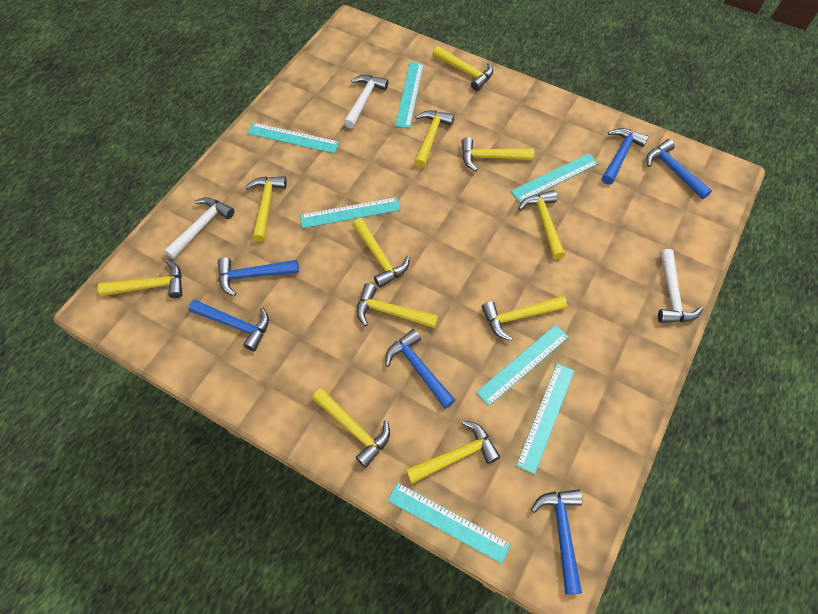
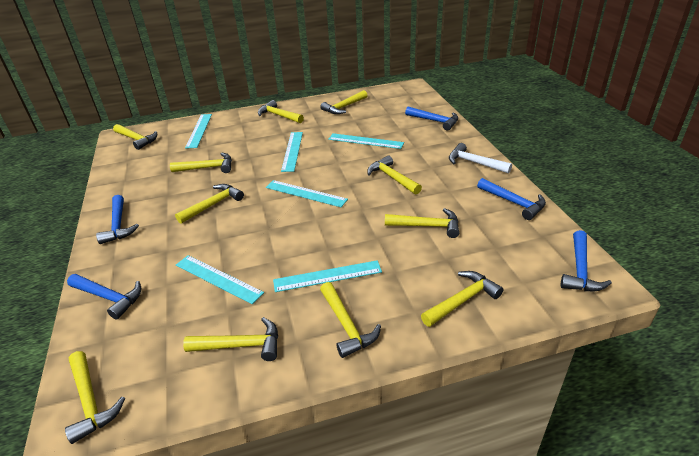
blue hammer: [189,299,269,351] [218,257,299,296] [385,329,455,409] [531,489,582,594] [602,128,649,185] [646,139,712,199] = 6 -> [67,274,141,320] [96,195,139,244] [405,107,458,131] [477,178,546,220] [561,230,612,291] = 5
turquoise ruler: [247,123,339,153] [300,197,400,228] [388,482,511,564] [395,62,424,128] [476,325,569,406] [511,153,598,202] [516,363,574,474] = 7 -> [176,255,264,304] [185,114,212,149] [266,180,348,207] [273,260,382,292] [281,132,303,172] [328,133,404,149] = 6
white hammer: [164,197,234,259] [344,75,389,128] [658,249,703,323] = 3 -> [449,143,512,174] = 1

